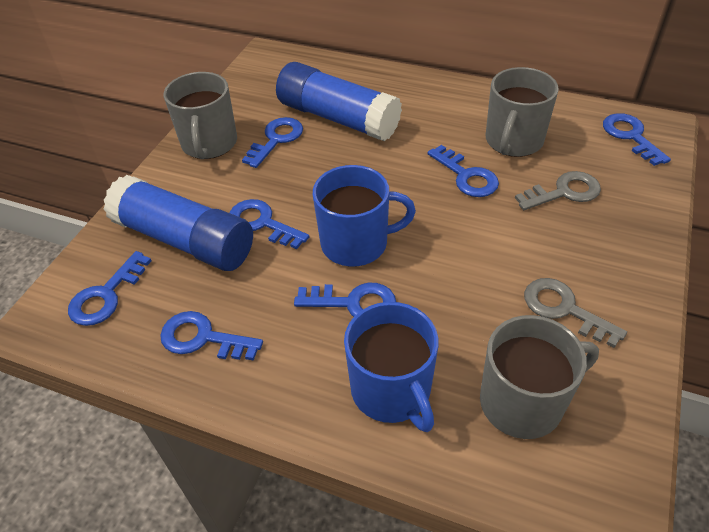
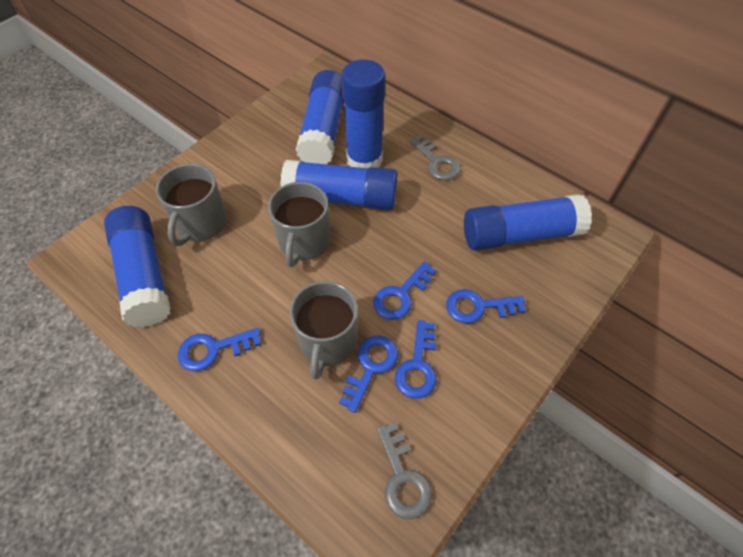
blue glue stick: [103,175,253,271] [276,62,402,141] = 2 -> [104,206,171,327] [280,160,398,210] [296,70,344,164] [341,59,385,168] [464,194,592,251] = 5
blue key: [68,251,151,326] [160,311,263,361] [229,199,309,249] [242,117,303,168] [294,283,396,317] [428,145,499,197] [603,113,671,166] = 7 -> [178,328,261,371] [339,336,398,413] [373,261,436,320] [395,320,437,399] [446,289,526,324] = 5
blue mug: [313,165,416,267] [344,302,438,432] = 2 -> none = 0

